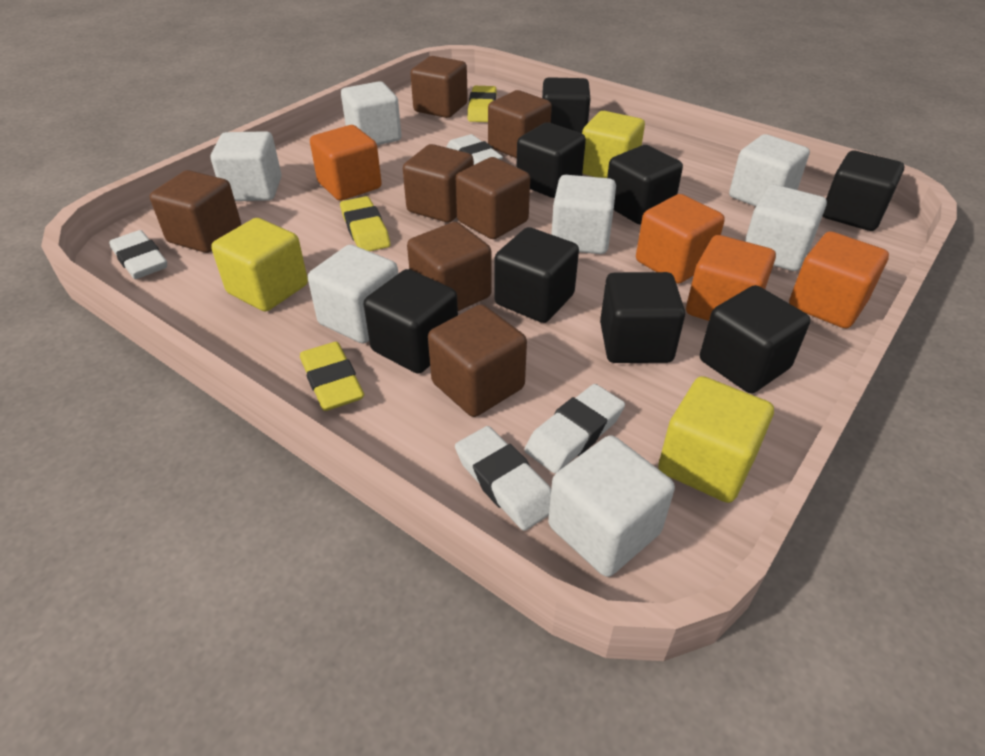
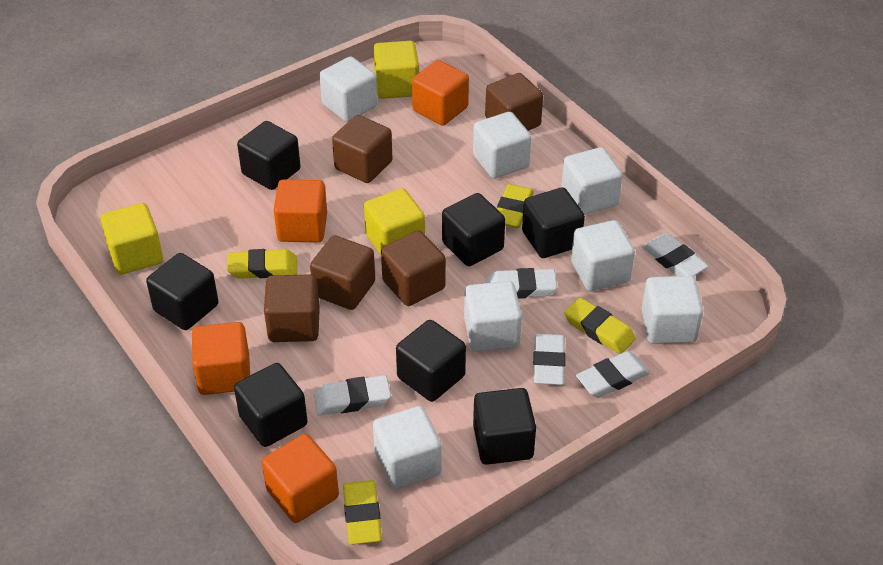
black cube: [363,269,458,374] [494,227,579,323] [516,122,586,198] [542,77,590,133] [600,272,685,363] [607,145,683,224] [700,285,810,393] [823,151,904,231] = 8 -> [146,253,219,330] [234,363,308,447] [237,121,300,190] [396,320,466,402] [442,193,505,266] [473,388,536,465] [522,187,585,258] = 7
brown cube: [150,170,241,253] [403,144,474,223] [407,222,492,311] [410,56,468,118] [428,304,527,417] [455,157,530,239] [488,90,552,158] = 7 -> [264,274,320,342] [310,235,375,310] [332,115,392,183] [381,231,446,306] [485,73,543,131] = 5
white eraser: [109,230,167,279] [446,134,503,165] [455,426,551,531] [524,384,625,473] = 4 -> [314,375,391,416] [486,268,557,299] [533,334,565,385] [576,351,650,398] [642,233,708,276] = 5
yellow eraser: [300,342,364,411] [340,196,390,251] [467,86,497,122] = 3 -> [227,249,297,279] [343,480,382,545] [497,184,534,228] [564,297,636,354] = 4

